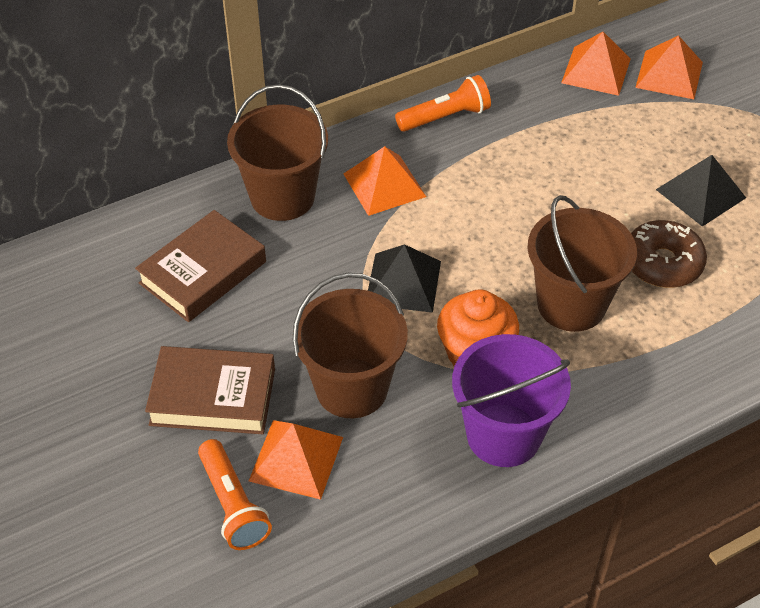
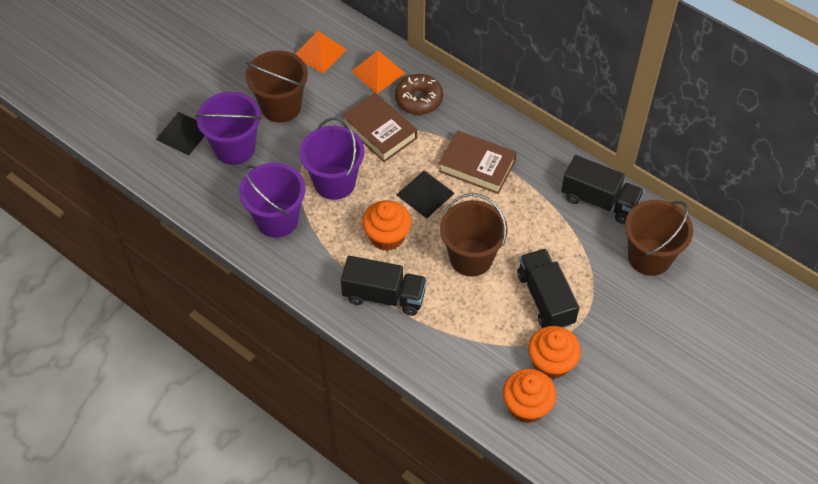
black truck: none = 0 -> [341,256,427,316] [517,249,579,328] [561,155,645,224] = 3
orange cupcake: [437,289,519,366] = 1 -> [362,200,411,251] [503,369,557,423] [528,326,581,379] = 3
orange flashlight: [198,439,272,550] [395,75,491,132] = 2 -> none = 0
orange pyramid: [249,420,343,500] [344,146,426,216] [561,32,631,96] [635,35,703,99] = 4 -> [295,31,347,74] [351,50,406,94] = 2
purple bucket: [452,334,571,467] = 1 -> [195,92,262,165] [239,163,305,238] [300,117,364,200] = 3

